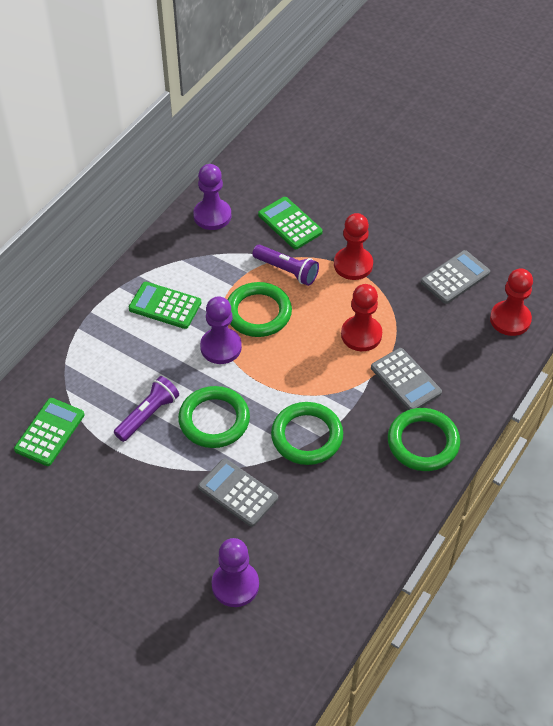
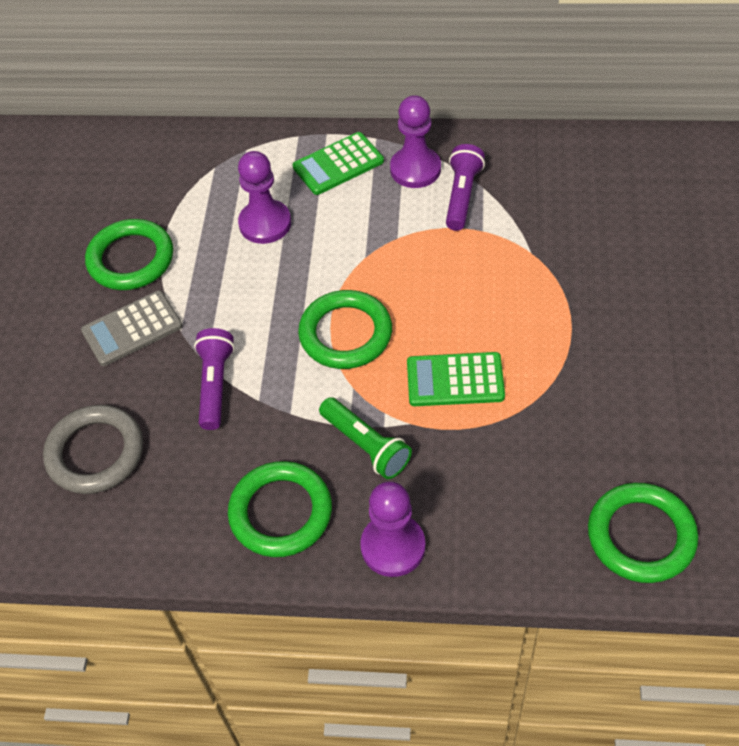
green calculator: [14,398,84,466] [129,282,201,329] [258,197,323,249] = 3 -> [293,132,384,195] [407,352,505,406] = 2
green flashlight: none = 0 -> [319,397,412,479] = 1
grey calculator: [198,458,278,527] [371,348,442,410] [421,250,490,304] = 3 -> [81,290,183,366] = 1
grey ring: none = 0 -> [43,405,143,494] = 1
red pawn: [334,213,373,280] [341,284,382,351] [490,268,533,336] = 3 -> none = 0

